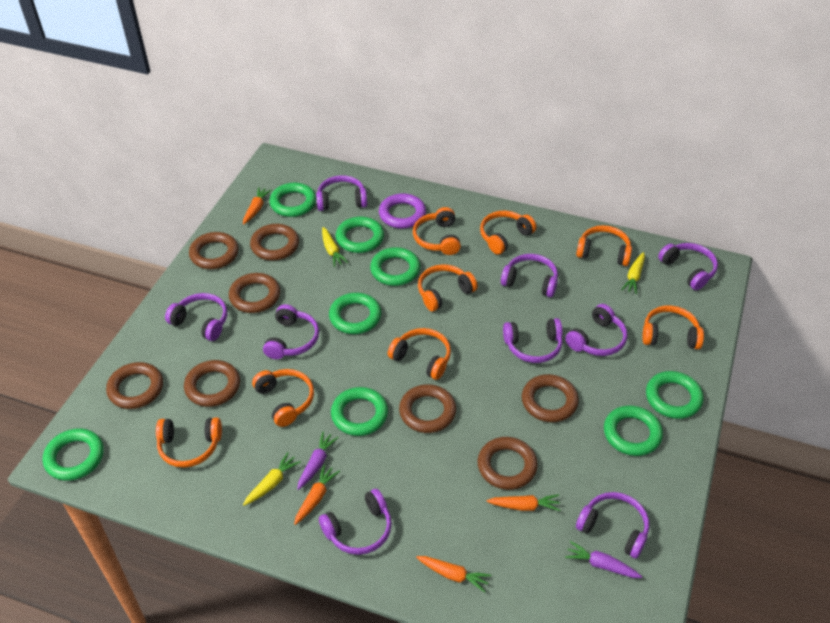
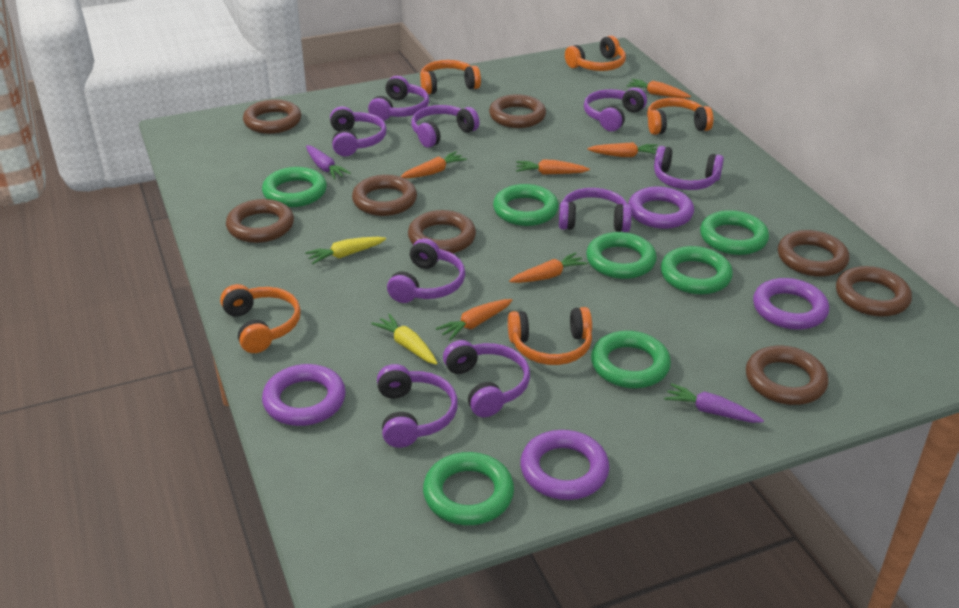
green ring: [43,429,104,481] [269,183,316,217] [329,293,381,334] [331,387,388,436] [336,217,384,253] [370,247,420,286] [604,406,663,456] [646,371,704,419] = 8 -> [262,167,327,207] [423,452,514,525] [493,184,559,226] [586,232,657,279] [591,331,671,388] [661,246,733,294] [700,210,769,255] = 7
orange carrot: [243,187,272,225] [294,464,340,525] [416,556,491,592] [487,494,561,511] = 4 -> [400,152,467,178] [436,299,512,341] [509,252,587,283] [516,159,590,175] [587,142,658,157] [627,79,691,98] = 6
orange headphones: [156,417,222,468] [252,369,314,427] [388,328,451,380] [413,207,461,255] [418,264,478,311] [480,211,536,255] [576,225,632,266] [642,306,704,349] = 8 -> [220,284,301,353] [420,60,481,95] [508,307,592,365] [565,36,626,71] [647,98,713,135] = 5
purple ring: [379,193,426,228] = 1 -> [262,364,346,426] [520,430,609,500] [628,186,694,229] [753,278,829,330] = 4
yellow carrot: [243,452,301,506] [322,227,348,267] [621,252,645,294] = 3 -> [305,237,386,264] [371,314,438,365] = 2

